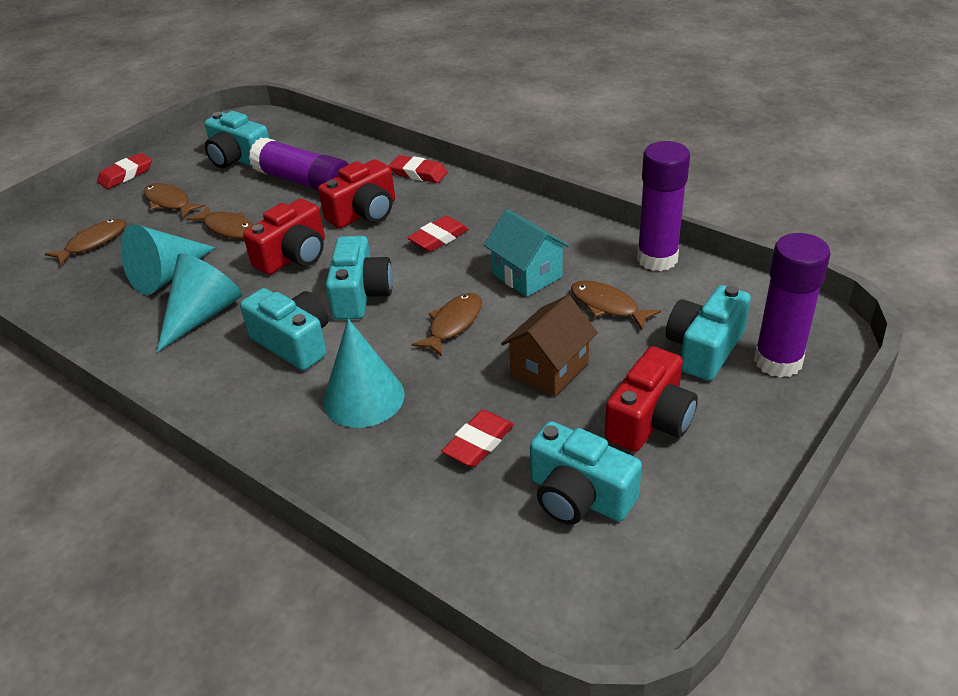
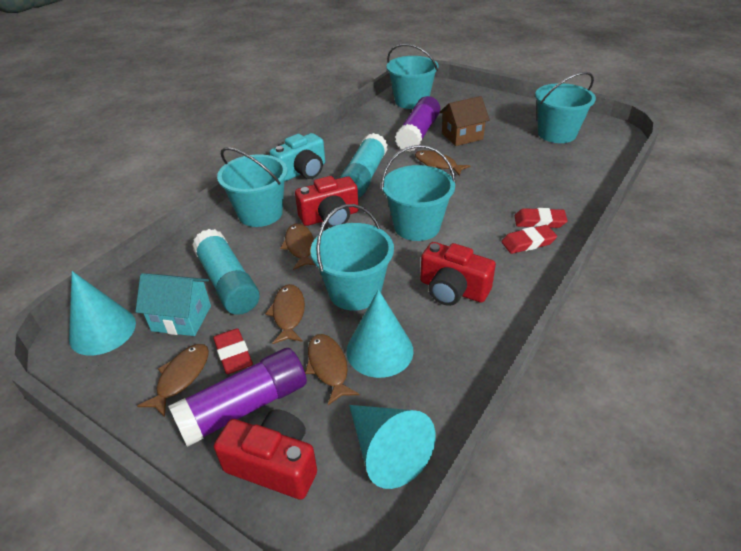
purple glue stick: [249,137,349,192] [637,141,690,271] [754,233,831,378] = 3 -> [168,348,307,447] [395,96,440,152] = 2
red eraser: [97,153,152,189] [389,155,448,183] [407,216,469,252] [442,410,514,467] = 4 -> [213,328,253,374] [501,225,557,254] [515,208,568,228] = 3
turquoise bucket: none = 0 -> [217,147,287,227] [310,204,394,311] [381,145,456,241] [386,44,439,109] [535,72,596,143] = 5
turquoise camera: [205,111,269,168] [240,288,329,371] [326,236,393,320] [530,421,642,525] [666,285,751,381] = 5 -> [270,133,325,182] = 1
turquoise glue stick: none = 0 -> [192,229,260,315] [339,133,388,198] = 2

